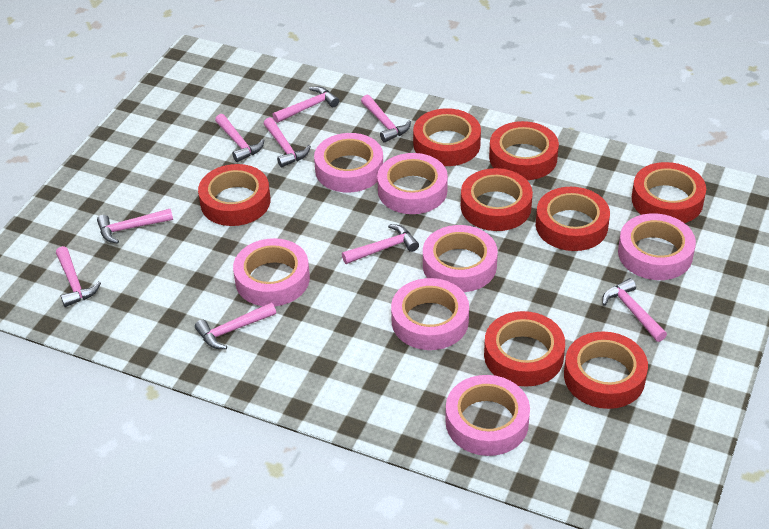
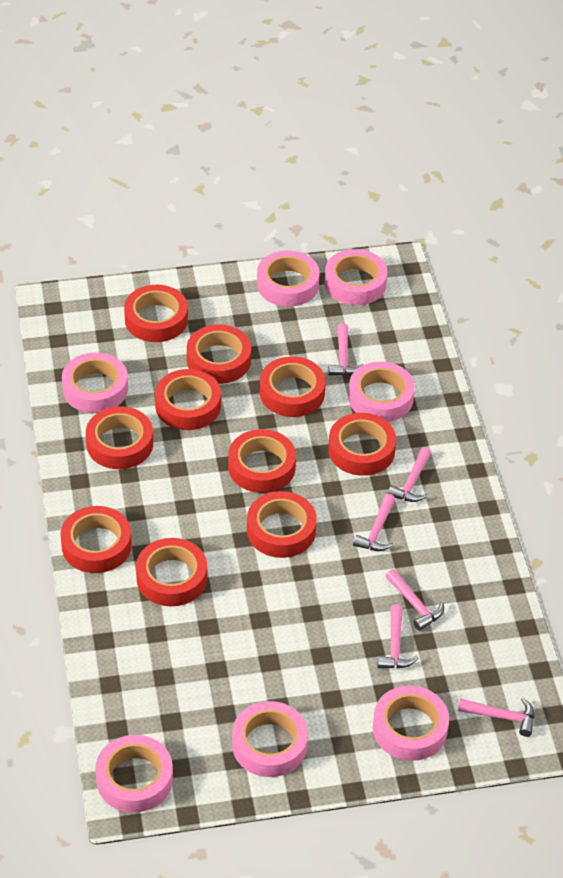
pink hammer: [56,246,101,307] [97,209,173,244] [195,302,276,349] [215,114,264,162] [264,117,311,167] [272,87,339,123] [342,224,419,264] [361,95,411,143] [602,278,667,342] = 9 -> [328,323,364,376] [353,494,395,551] [377,604,418,668] [386,569,444,631] [388,447,431,502] [458,698,534,737] = 6
red tape: [198,164,270,226] [413,108,481,166] [461,168,533,231] [484,311,565,387] [489,121,559,180] [536,187,610,251] [564,331,648,409] [632,162,706,223] = 8 -> [61,506,132,573] [86,406,153,469] [124,285,188,342] [136,538,207,606] [155,369,221,430] [187,325,251,384] [228,429,296,493] [247,491,317,558] [260,357,326,417] [328,413,396,476] = 10

